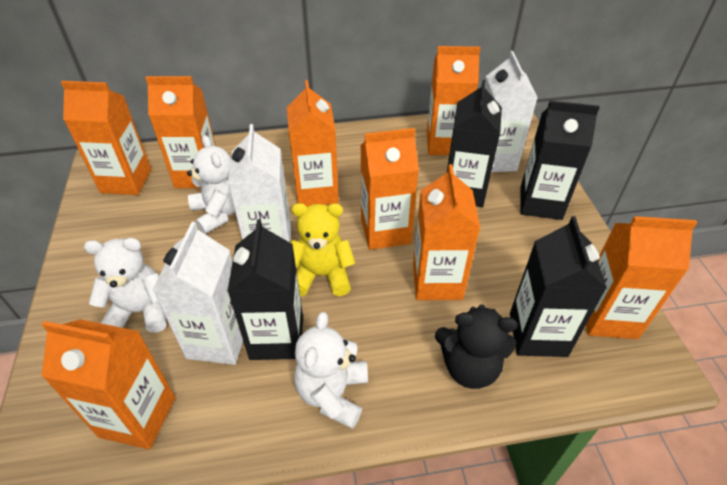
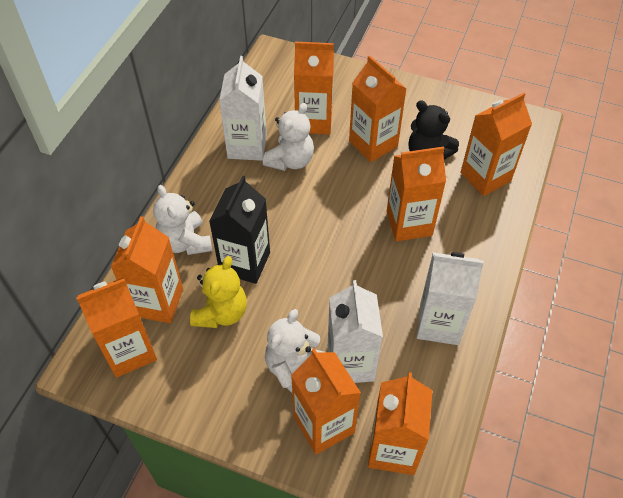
black carton: [227,219,303,360] [447,80,502,207] [510,216,607,357] [520,101,600,220] = 4 -> [209,176,270,284] = 1

